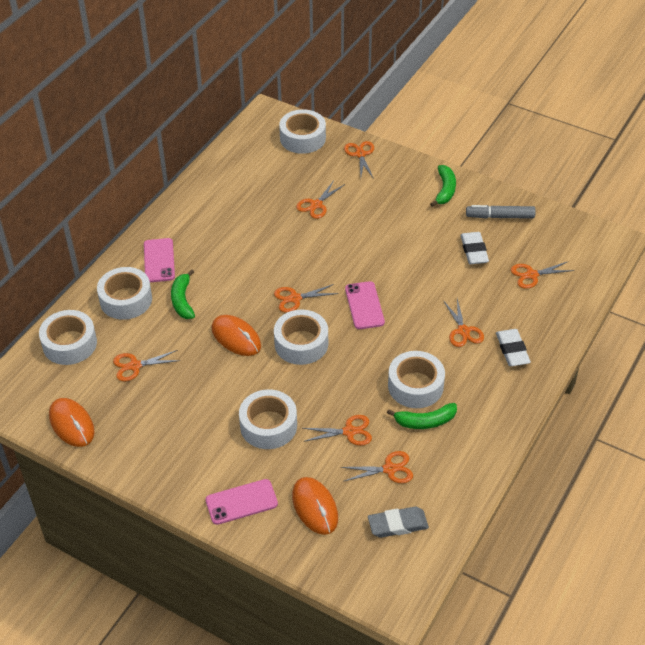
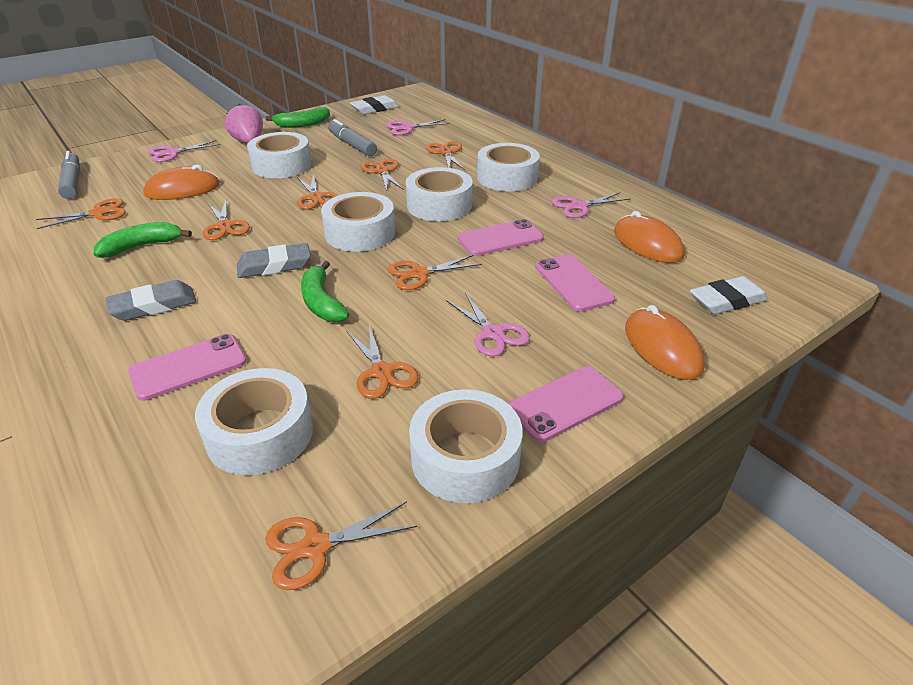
grey eraser: [368,507,429,538] = 1 -> [105,280,196,321] [237,243,311,278] = 2
grey marker: [466,205,536,219] = 1 -> [58,151,80,199] [328,119,377,156] = 2
pink phone: [144,238,175,282] [206,479,278,525] [345,281,385,329] = 3 -> [128,334,247,401] [458,219,544,256] [508,366,624,442] [535,254,615,312] = 4
pink scissors: none = 0 -> [148,140,220,162] [386,119,450,135] [446,293,530,356] [552,192,630,218] = 4
pink strawberry: none = 0 -> [225,104,263,144] = 1

